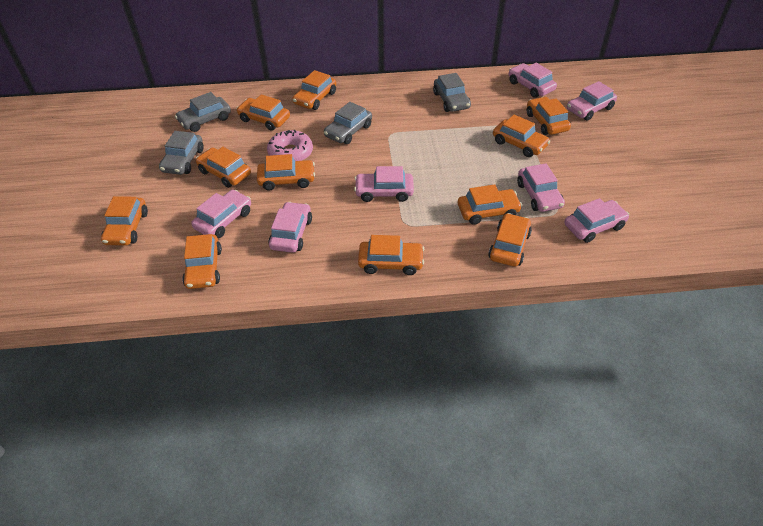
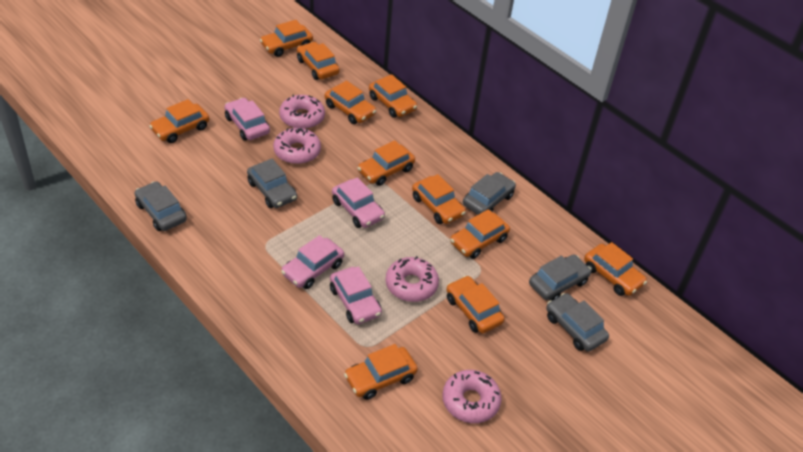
grey car: [159,131,204,175] [175,92,231,132] [324,102,372,144] [433,73,471,112] = 4 -> [135,181,187,231] [247,159,297,208] [463,172,516,215] [529,254,591,301] [546,293,609,351] = 5
pink car: [191,190,251,238] [268,202,312,253] [354,166,414,202] [509,63,557,98] [517,163,565,212] [564,198,629,243] [567,81,617,121] = 7 -> [224,98,270,141] [281,235,344,289] [330,266,382,324] [332,177,385,228] = 4
pink donut: [267,130,313,161] = 1 -> [273,128,321,164] [279,94,325,129] [385,256,439,302] [442,370,502,423] = 4

